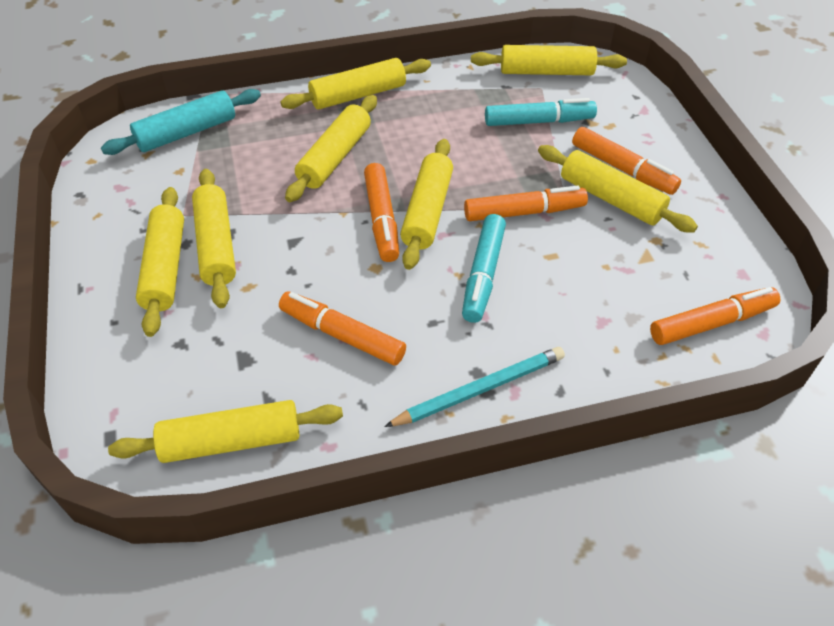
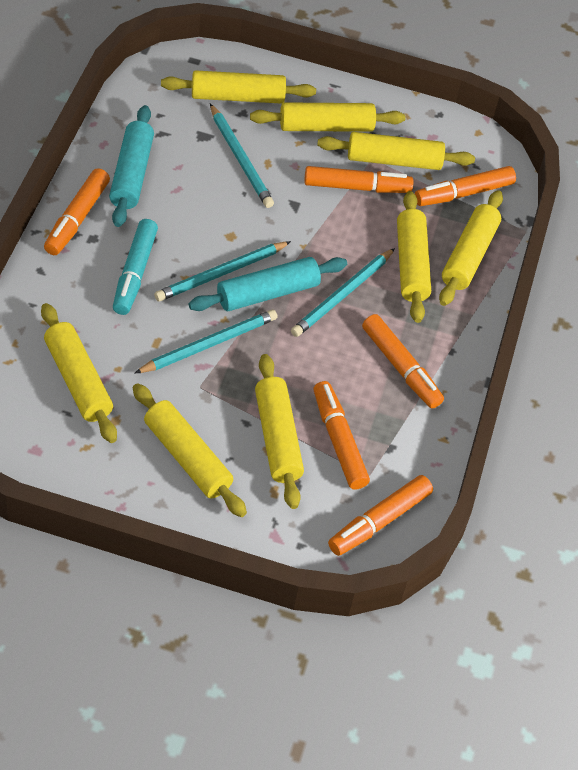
orange marker: [279,291,406,365] [364,163,399,262] [464,186,588,221] [572,127,681,195] [650,287,780,345] = 5 -> [44,168,110,255] [304,166,413,193] [313,381,370,490] [328,475,433,556] [362,314,444,409] [415,166,516,206] = 6
turquoise marker: [462,214,506,323] [485,98,597,126] = 2 -> [113,219,158,315] = 1
turquoise pencil: [384,347,565,427] = 1 -> [134,310,278,374] [154,241,291,301] [210,104,274,208] [291,248,395,337] = 4
turquoise rolling pin: [101,89,261,155] = 1 -> [109,105,154,227] [189,257,347,311] = 2

